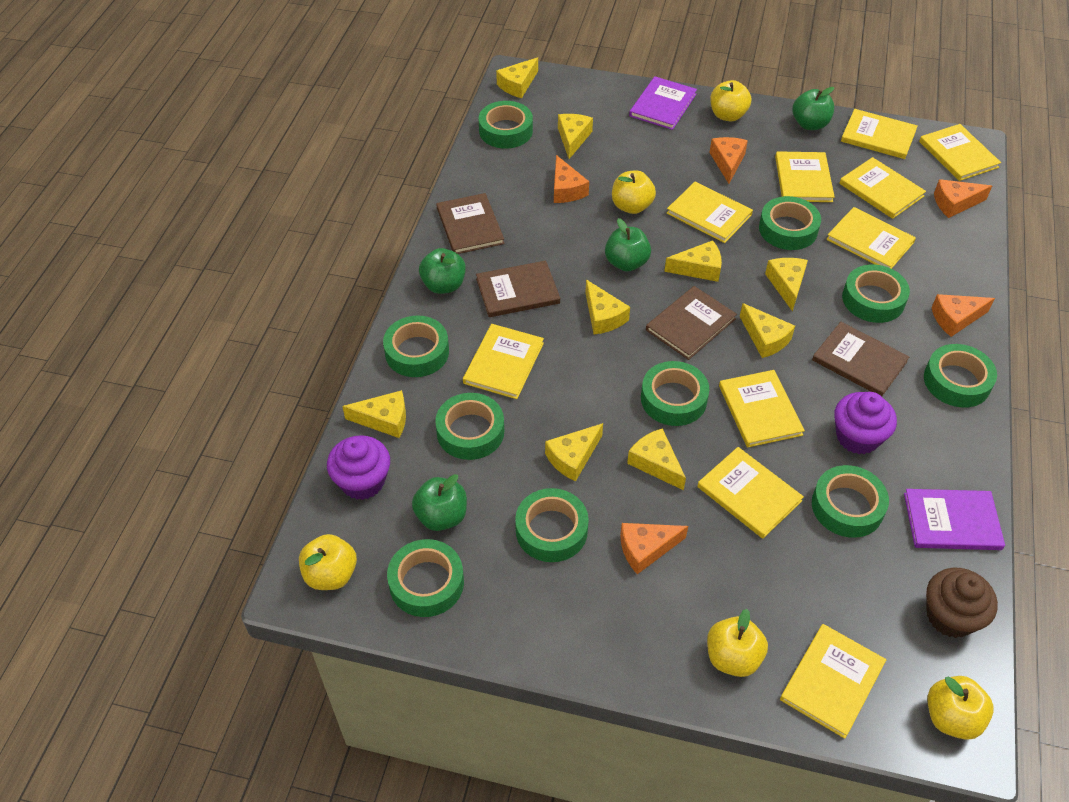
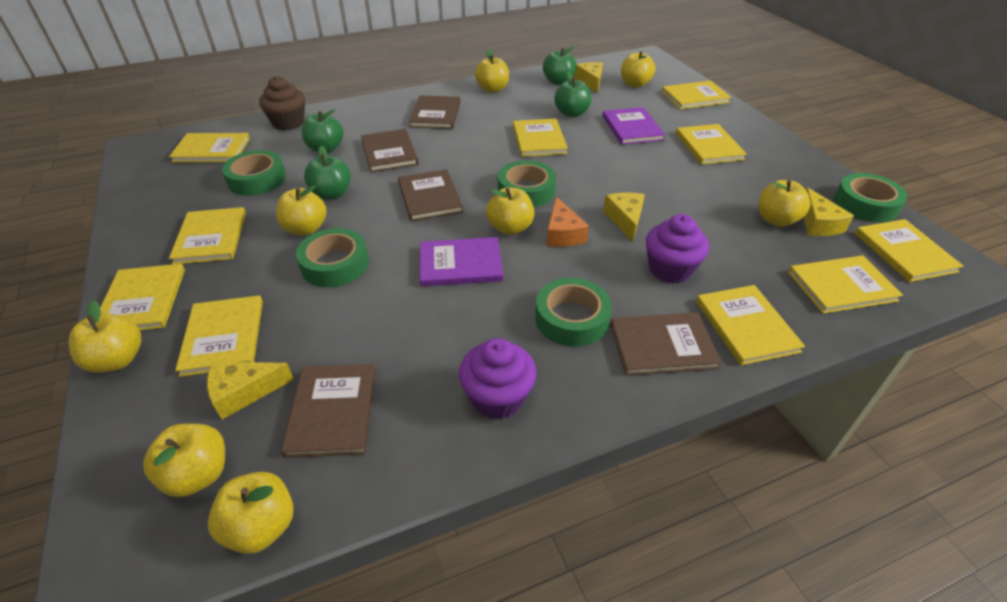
brown book: [436,193,504,254] [476,261,560,317] [646,286,737,360] [812,322,909,397] = 4 -> [281,364,376,458] [361,129,419,172] [398,169,463,221] [409,95,461,129] [610,312,722,376] = 5
green tape: [383,315,449,377] [387,539,464,617] [435,393,504,460] [479,101,533,149] [515,488,589,562] [641,361,709,426] [759,196,821,250] [812,465,889,538] [842,265,910,323] [924,344,997,408] = 10 -> [222,150,286,196] [296,228,369,287] [498,160,556,207] [535,278,612,346] [834,173,907,222] = 5
orange cheese: [554,155,589,203] [620,523,688,574] [709,137,748,184] [931,294,995,337] [934,179,992,218] = 5 -> [546,197,589,247] = 1
yellow apple: [299,534,357,590] [612,170,656,214] [707,609,768,677] [710,80,751,121] [928,676,994,740] = 5 -> [69,300,141,373] [143,423,225,497] [208,472,294,554] [276,185,327,235] [475,50,509,93] [486,187,534,235] [621,51,655,88] [758,180,810,227] = 8
yellow cheese: [342,390,406,438] [496,57,538,98] [545,423,603,482] [558,114,593,159] [585,280,630,334] [627,428,686,490] [664,240,722,282] [740,303,795,358] [765,258,808,312] = 9 -> [207,362,294,420] [574,62,603,93] [603,192,645,242] [803,187,854,236] = 4

